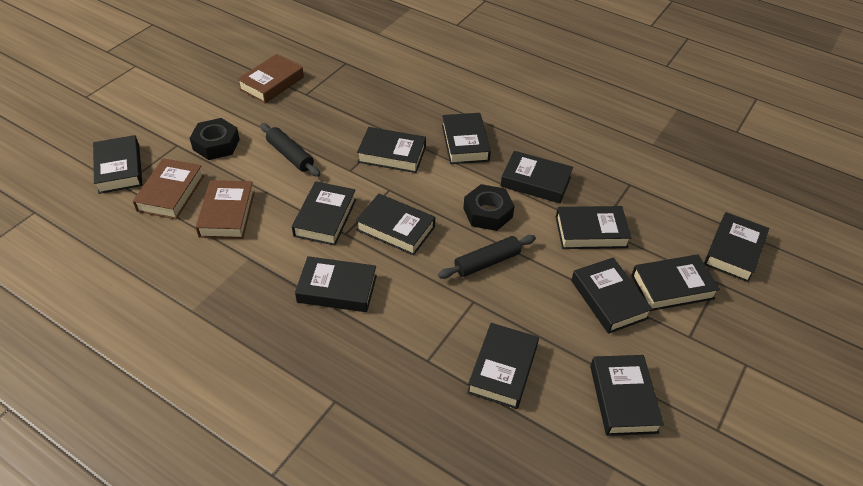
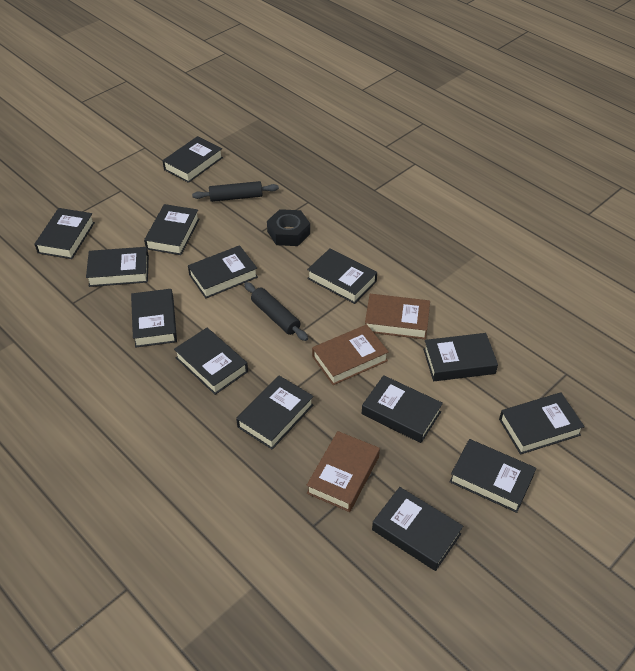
black book: [93,135,142,194] [292,181,356,246] [295,256,377,312] [356,194,435,255] [357,127,426,173] [442,113,491,164] [467,323,539,409] [501,151,573,203] [556,206,631,249] [571,258,653,334] [590,355,664,436] [631,254,720,311] [704,212,769,282] = 13 -> [34,208,95,259] [86,247,149,287] [131,289,177,348] [144,204,199,255] [162,136,223,183] [174,328,248,395] [188,245,258,299] [236,376,314,449] [307,248,377,304] [362,375,443,443] [372,487,463,571] [423,333,498,381] [449,439,536,513] [499,392,585,455] = 14
black nut: [190,118,240,160] [463,184,515,231] = 2 -> [267,209,310,246] = 1

